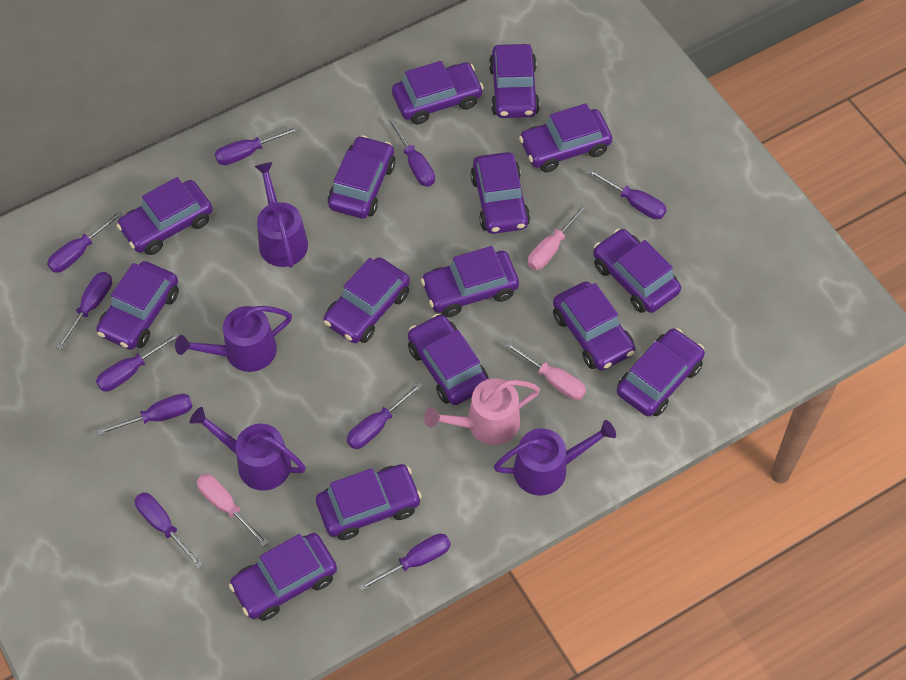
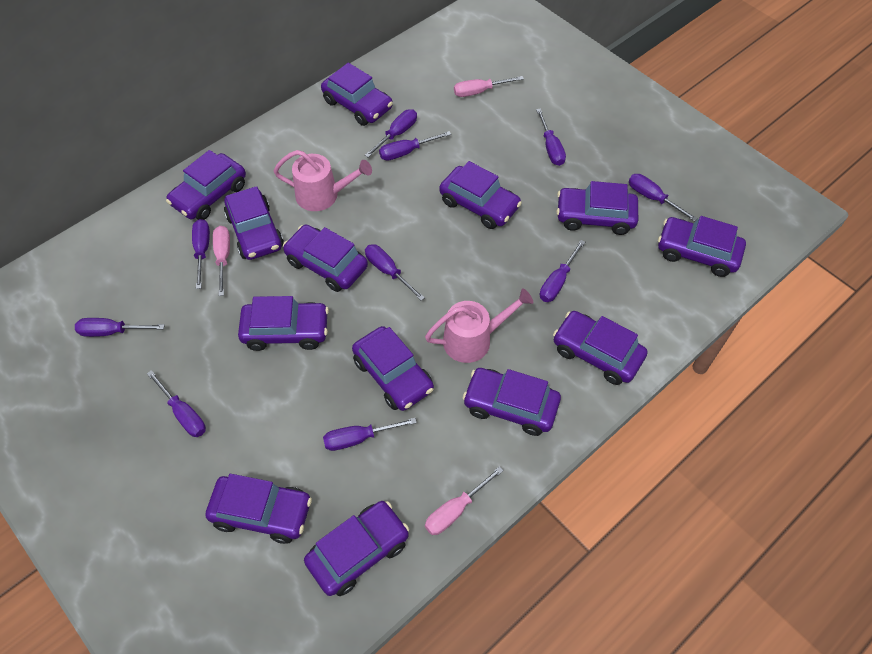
pink watering can: [424,378,540,445] = 1 -> [274,150,372,211] [425,288,534,363] = 2
purple car: [96,261,179,350] [116,177,213,255] [229,533,337,621] [316,464,422,540] [324,257,410,343] [328,135,395,218] [392,61,484,124] [408,314,488,405] [421,246,519,317] [470,152,530,234] [489,44,540,118] [519,103,612,172] [553,282,635,371] [593,229,681,313] [617,328,705,417] = 15 -> [166,150,246,220] [205,474,312,544] [224,186,284,260] [238,296,329,351] [283,224,368,292] [304,501,409,596] [321,63,393,126] [352,326,434,411] [439,161,522,229] [463,368,561,436] [553,311,648,385] [556,181,638,235] [658,216,746,277] = 13
purple watering can: [175,306,292,372] [190,407,306,491] [254,162,308,268] [494,420,616,496] = 4 -> none = 0

